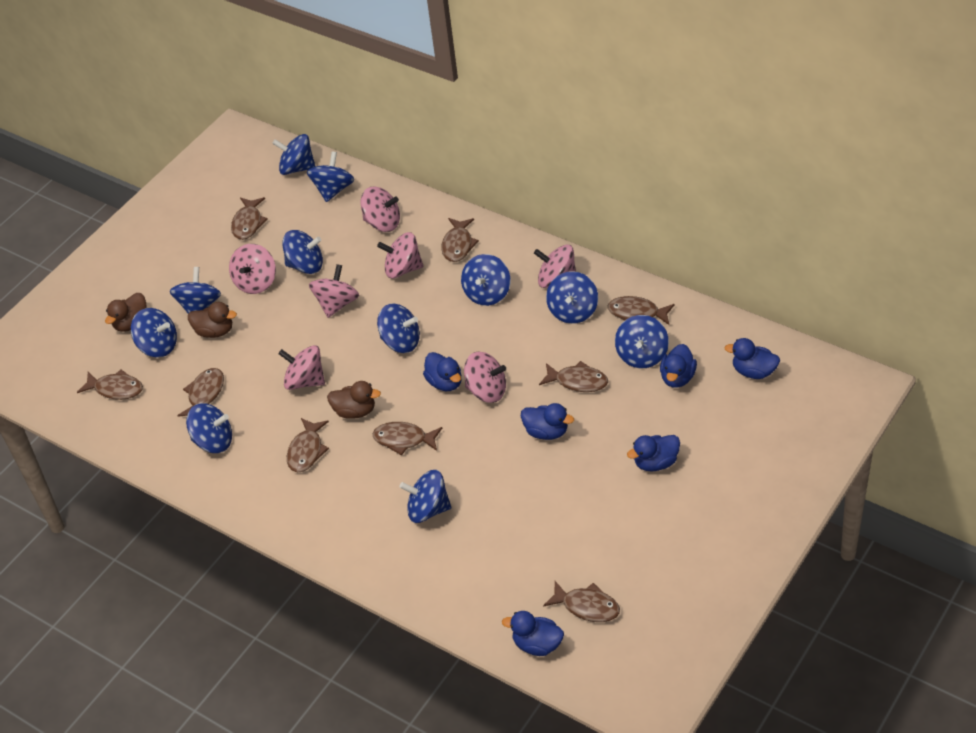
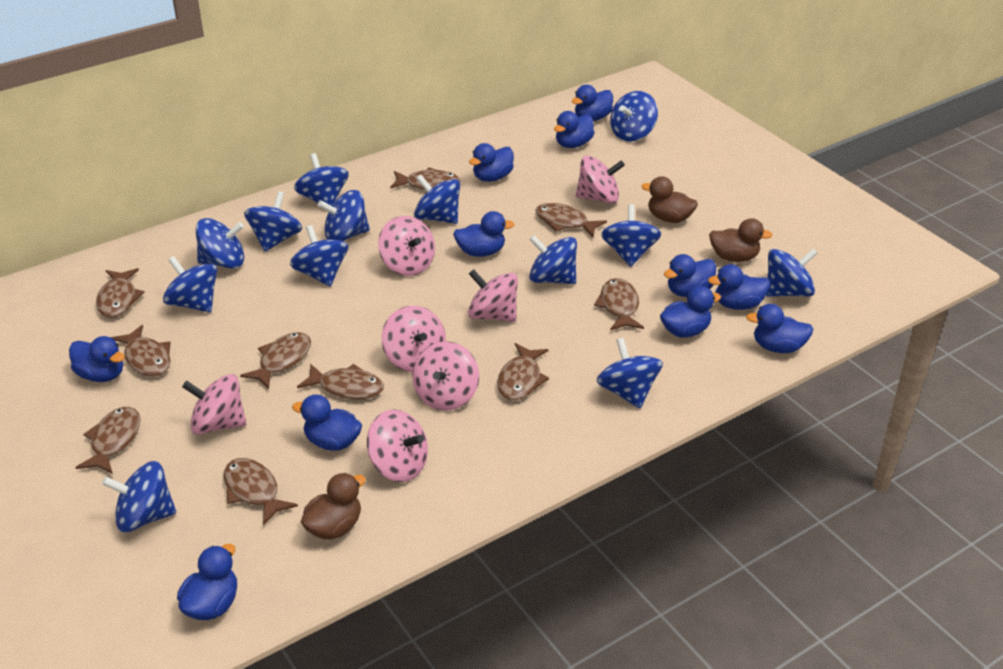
blue duck: [423,352,462,391] [502,611,564,656] [521,403,574,440] [627,435,680,472] [660,344,697,388] [724,338,780,379] = 6 -> [69,336,125,382] [177,544,237,620] [292,394,362,451] [453,211,515,257] [469,143,514,182] [554,111,594,148] [571,85,613,121] [660,286,721,337] [664,254,716,297] [708,264,770,310] [746,304,813,353] = 11
blue spinning top: [131,308,177,358] [170,267,221,314] [186,403,232,453] [272,134,316,175] [282,230,323,274] [307,151,354,202] [377,303,420,353] [399,470,451,523] [461,254,510,306] [546,271,598,324] [615,315,669,368] = 11 -> [102,461,176,532] [163,256,218,313] [195,218,244,269] [244,191,302,252] [290,225,348,287] [294,153,349,206] [318,190,370,241] [414,174,460,224] [529,235,577,284] [596,338,663,408] [601,204,661,267] [610,91,658,142] [766,249,817,297] = 13
brown fish: [77,369,143,400] [177,368,224,417] [231,197,268,240] [287,418,329,472] [373,422,442,455] [441,218,479,262] [539,361,608,392] [543,581,620,622] [608,296,675,325] = 9 -> [75,407,140,474] [96,268,145,317] [111,325,171,377] [224,458,298,526] [240,332,311,389] [297,364,384,399] [390,167,460,190] [497,343,549,400] [535,203,607,237] [594,278,644,330] = 10

